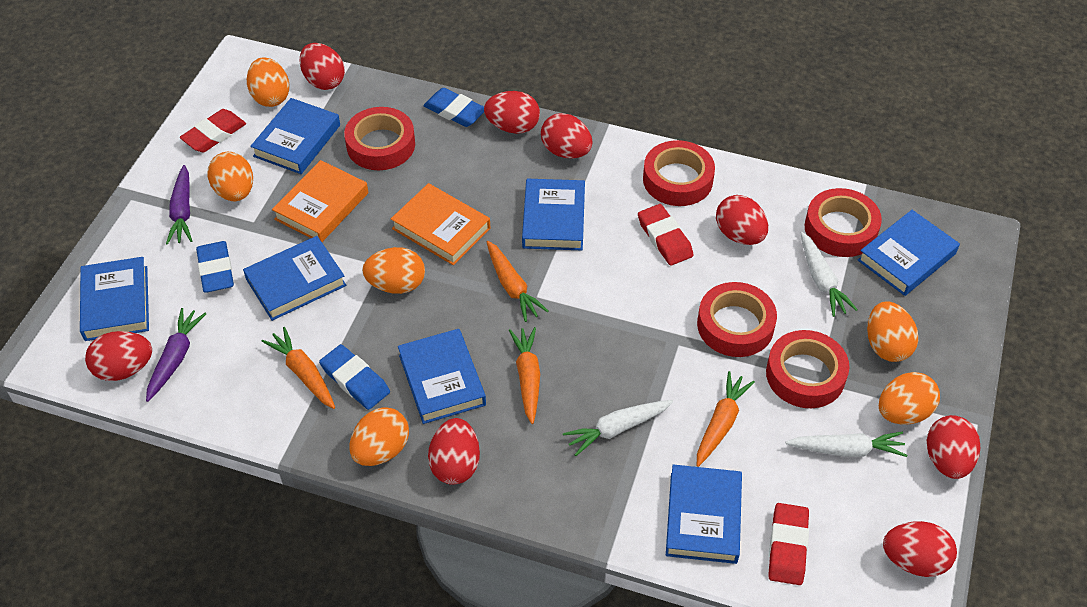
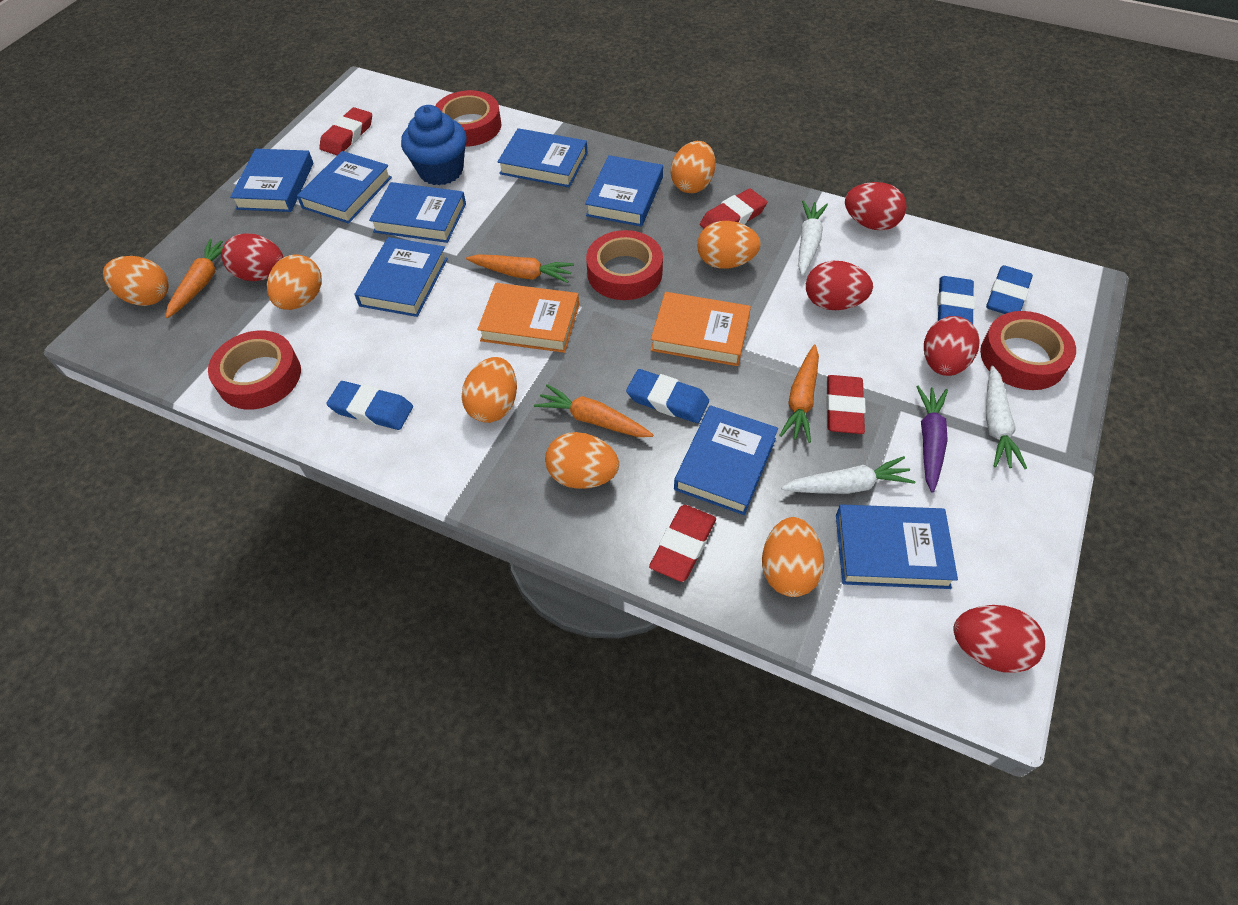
blue book: [80,257,149,341] [243,236,346,321] [250,98,340,174] [398,329,486,424] [522,179,585,250] [666,465,742,564] [858,210,960,296] = 7 -> [230,149,313,212] [297,151,392,224] [354,237,448,317] [369,182,466,243] [497,128,587,187] [585,155,663,227] [674,405,778,515] [836,504,958,589] = 8
blue cupcake: none = 0 -> [401,105,467,185] = 1
blue eraser: [196,241,234,293] [319,344,390,410] [423,88,484,127] = 3 -> [326,381,413,430] [626,369,709,423] [937,276,975,324] [986,265,1033,314] = 4
orange egg: [208,152,253,201] [247,57,289,107] [350,407,409,466] [362,247,425,294] [867,302,918,362] [879,372,940,425] = 6 -> [103,256,168,306] [267,254,322,310] [461,357,517,423] [545,432,619,489] [671,141,716,193] [697,221,761,269] [762,517,824,597] = 7
purple carrot: [146,308,206,402] [166,165,192,244] = 2 -> [916,386,948,493] = 1
red egg: [85,331,152,381] [300,43,345,90] [428,418,480,485] [484,91,540,134] [541,113,593,158] [716,195,768,245] [883,521,957,577] [927,415,980,479] = 8 -> [221,233,284,281] [806,261,873,310] [845,182,907,230] [924,316,980,376] [953,605,1045,673] = 5
red eraser: [180,109,246,152] [638,204,694,266] [768,503,809,585] = 3 -> [319,107,372,155] [649,505,716,582] [700,188,767,229] [826,375,866,434] = 4
red tape: [344,107,415,170] [643,140,715,206] [697,282,777,357] [766,330,850,408] [805,188,882,257] = 5 -> [208,330,301,410] [435,90,502,147] [586,230,663,300] [980,311,1076,390] = 4

